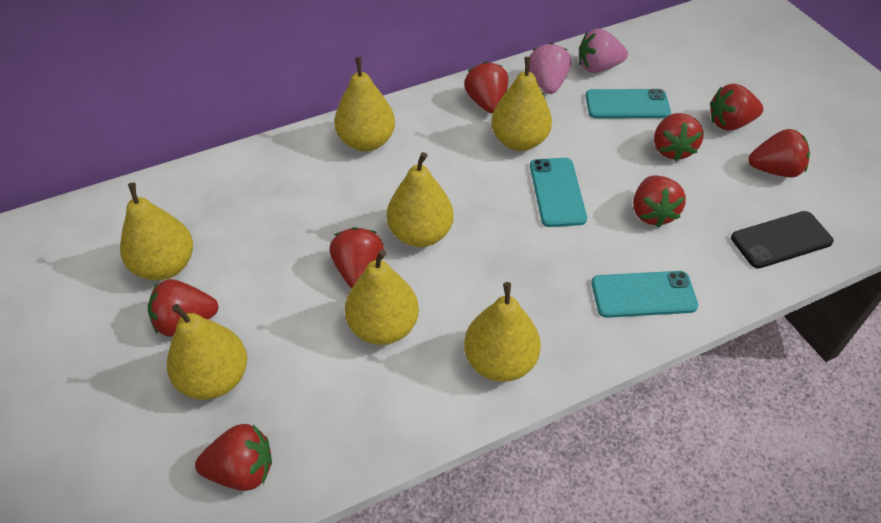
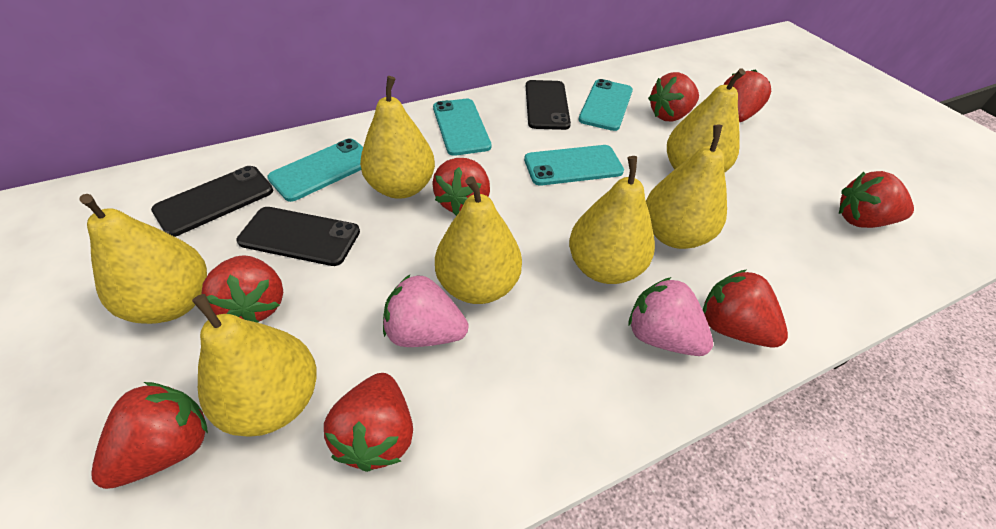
black phone: [731,211,834,268] = 1 -> [151,166,273,237] [236,207,360,266] [526,80,571,130] = 3
turquoise phone: [530,158,587,227] [586,89,671,118] [592,271,698,318] = 3 -> [267,138,363,202] [433,99,491,156] [524,145,624,186] [578,79,633,131] = 4

